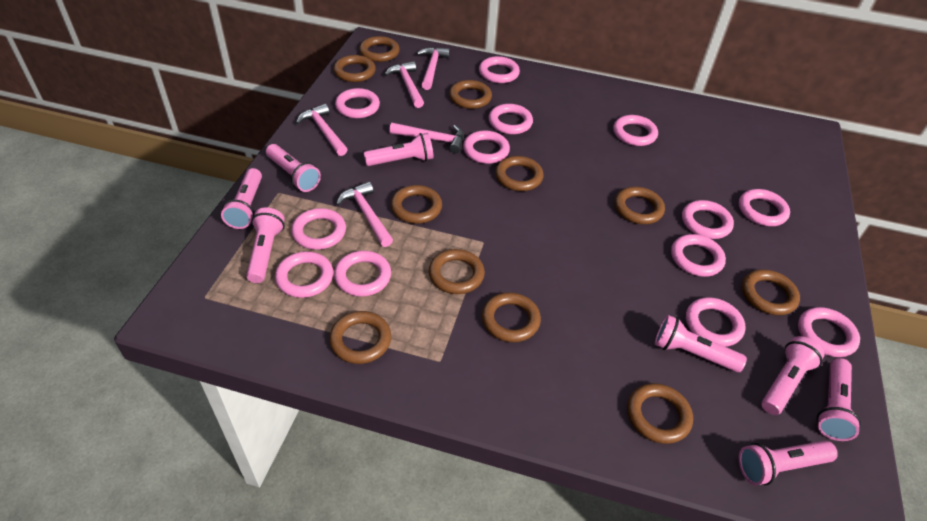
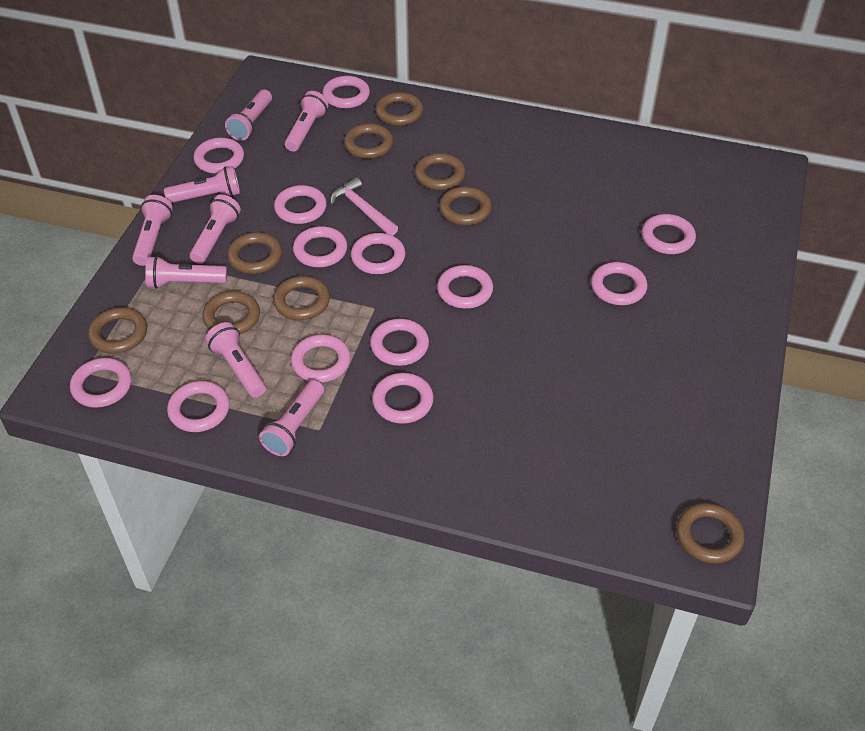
brown ring: [329,311,391,364] [333,55,376,82] [359,36,400,62] [391,185,442,224] [429,249,485,294] [449,80,492,109] [482,292,541,342] [495,156,544,191] [615,187,665,224] [627,383,693,444] [742,269,800,315] = 11 -> [88,308,147,354] [202,291,260,334] [227,232,282,274] [273,276,330,320] [344,123,393,159] [375,92,423,126] [415,153,465,190] [439,187,492,225] [676,503,745,564] = 9
pink hammer: [296,104,348,156] [336,182,393,247] [385,61,424,108] [389,123,464,153] [417,47,450,90] = 5 -> [330,177,398,236] = 1

